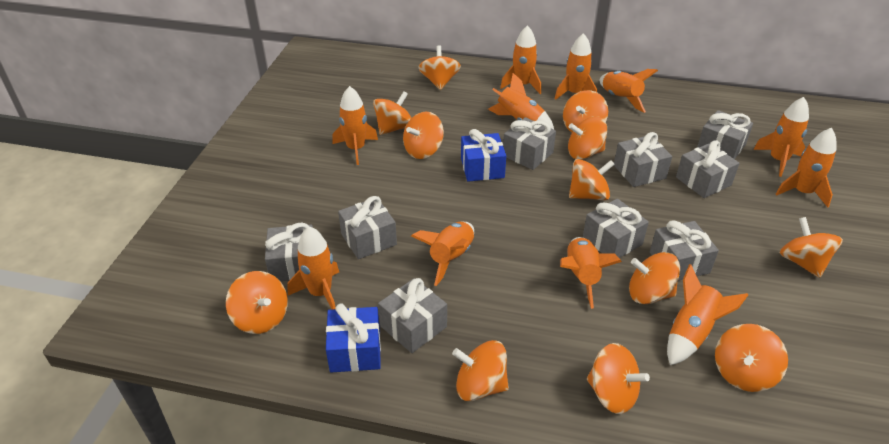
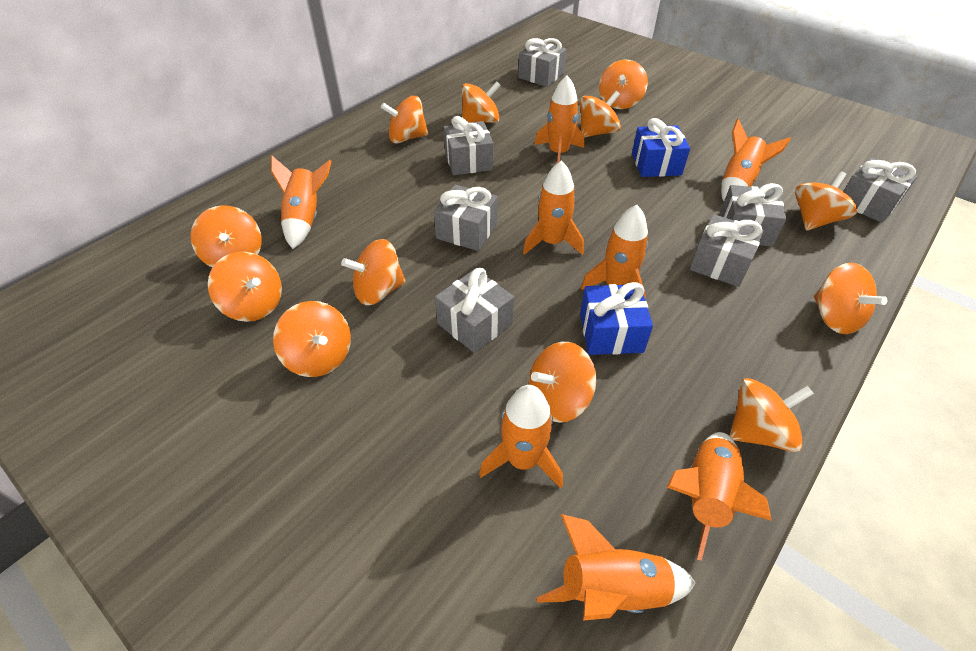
grey gift: [265,222,313,281] [338,196,397,259] [378,278,447,353] [503,117,556,170] [583,199,649,258] [614,132,672,187] [650,221,719,281] [676,140,740,198] [697,110,753,159] = 9 -> [434,185,498,251] [435,268,514,353] [444,116,493,175] [518,38,567,87] [689,214,764,287] [720,183,786,247] [843,158,917,223] = 7
orange rocket: [288,226,339,309] [332,86,378,165] [411,222,474,286] [488,73,554,129] [500,25,541,94] [555,33,597,100] [560,237,622,309] [600,69,658,113] [667,264,748,365] [753,97,809,177] [776,128,836,207] = 11 -> [271,156,332,249] [479,385,563,488] [523,160,584,255] [534,75,584,163] [536,514,696,621] [581,205,648,298] [667,432,772,561] [721,119,791,201] = 8

